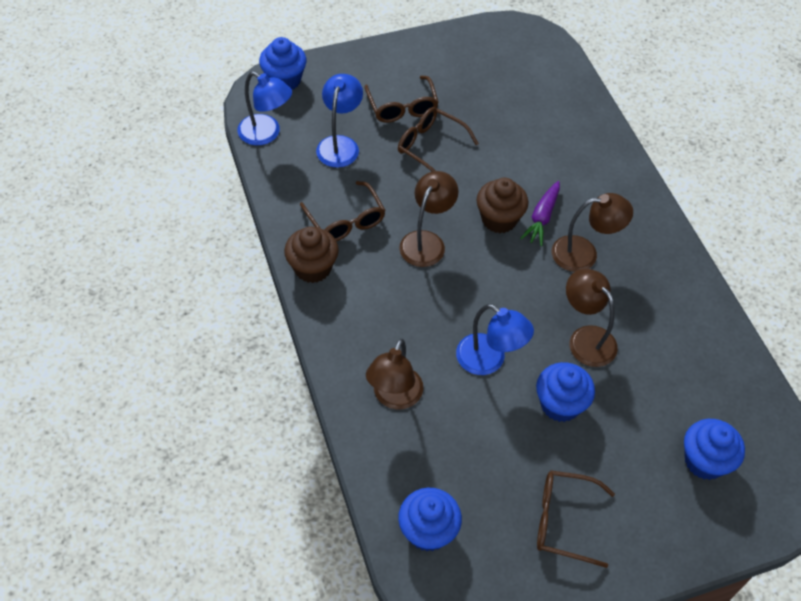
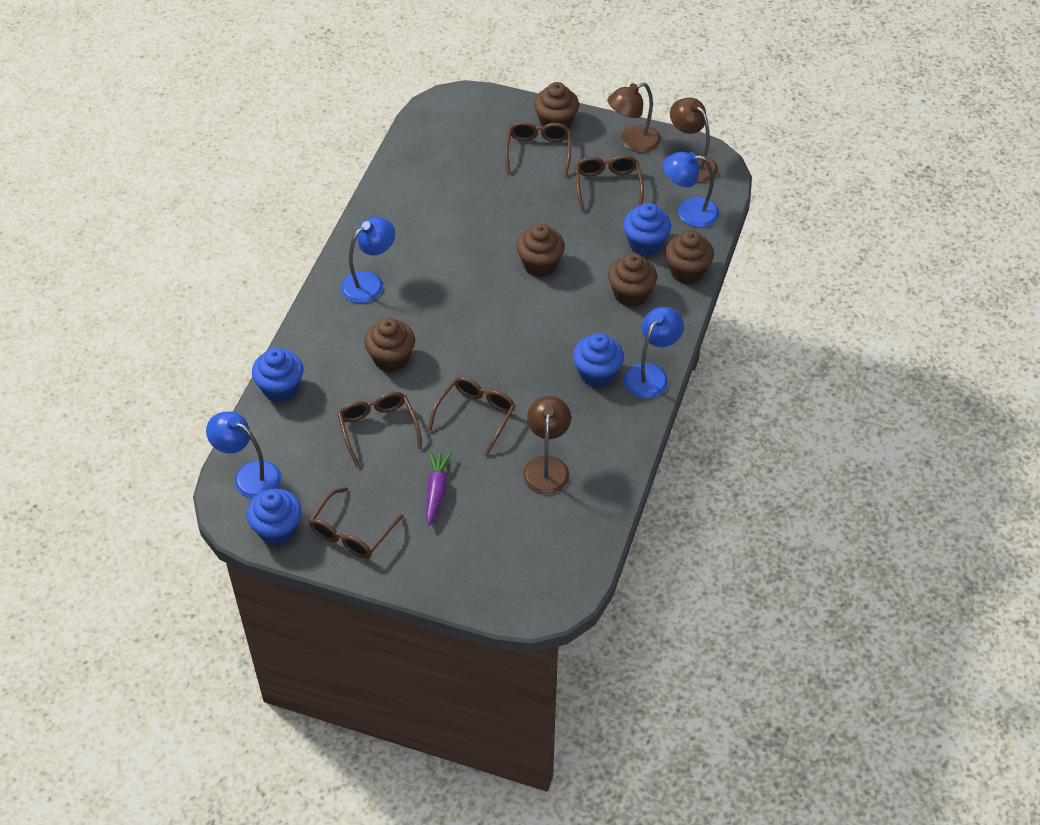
blue lamp: [238,72,292,145] [316,74,363,168] [456,304,534,375] = 3 -> [206,411,281,498] [341,217,395,303] [624,307,684,398] [663,152,719,227] = 4
brown cupcake: [284,226,339,283] [477,178,528,233] = 2 -> [364,318,415,372] [516,224,565,277] [534,82,579,129] [608,253,657,307] [665,230,714,284] = 5
brown glasses: [300,181,386,241] [365,76,439,123] [398,107,479,172] [537,470,615,568] = 4 -> [309,487,404,558] [338,392,422,468] [428,377,516,456] [505,121,571,177] [575,155,644,212] = 5
brown lamp: [366,339,423,410] [399,171,459,267] [552,193,633,272] [566,268,618,367] = 4 -> [523,396,571,494] [608,82,661,153] [670,98,718,183] = 3

